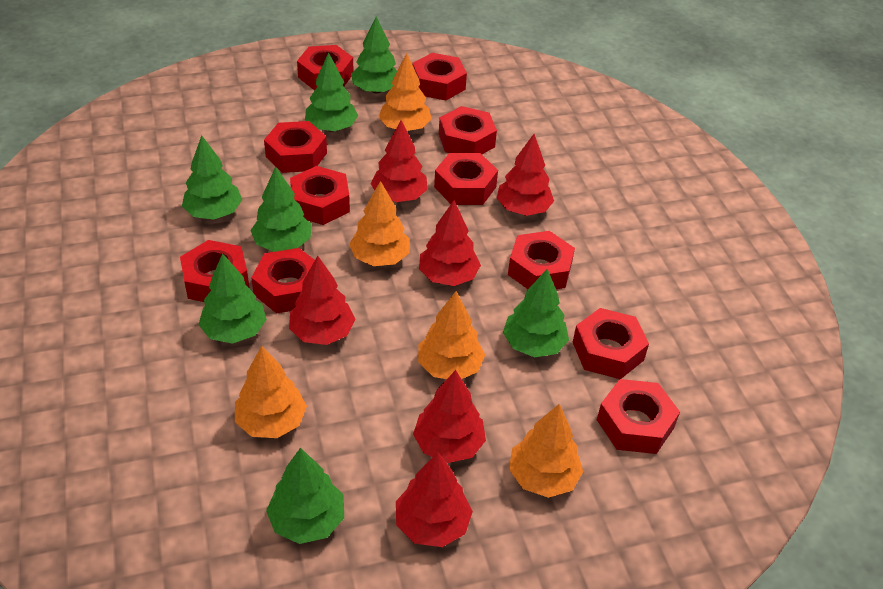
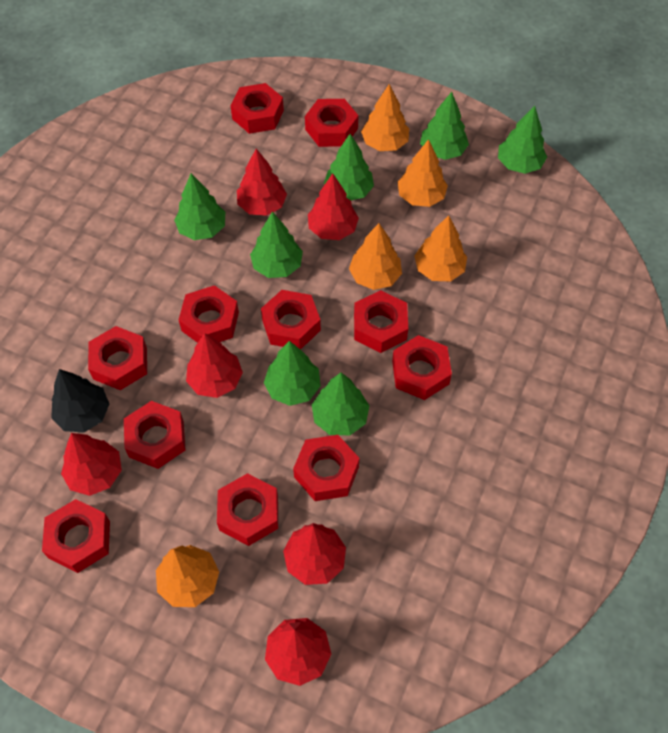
black tree: none = 0 -> [51,369,109,432] = 1

